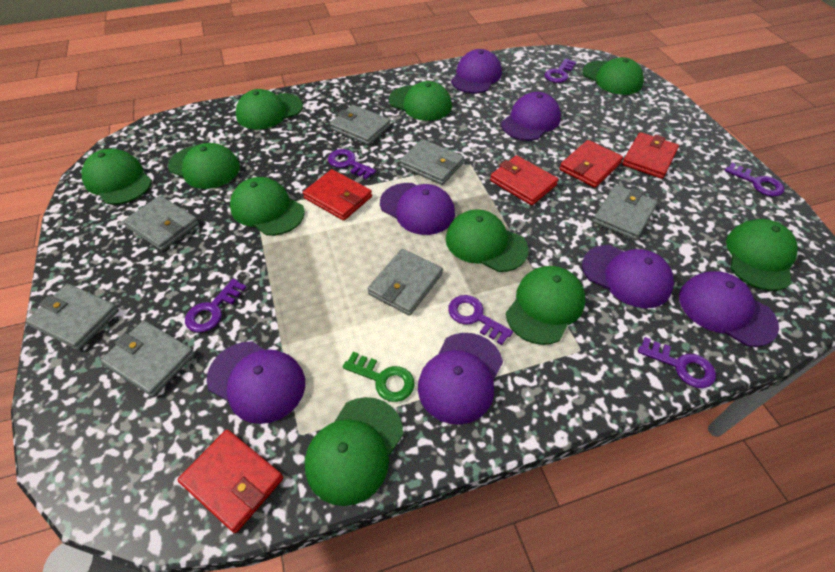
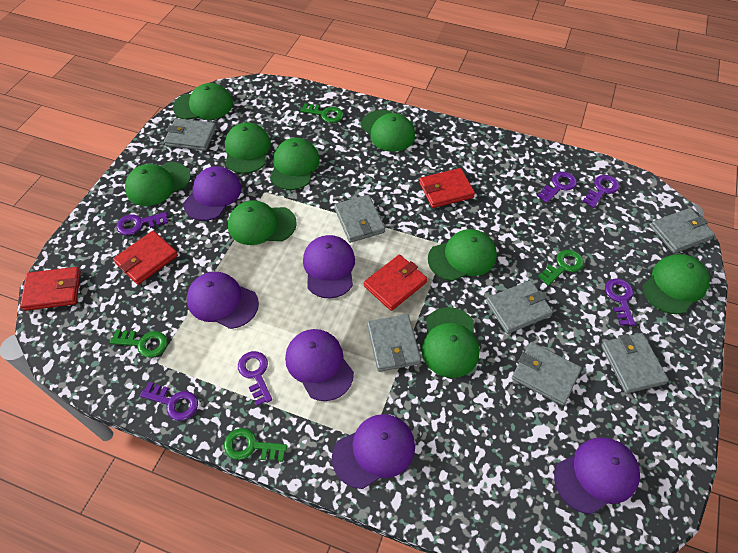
green cap: [81,149,152,205] [168,143,240,189] [230,177,305,236] [236,89,303,129] [305,397,403,506] [389,81,452,121] [446,209,529,272] [506,266,585,345] [582,57,644,95] [726,219,798,291] = 10 -> [125,162,191,206] [173,83,233,120] [225,122,271,174] [228,200,297,245] [270,138,320,190] [361,110,415,152] [422,307,479,378] [428,229,497,281] [643,254,710,314] = 9
green key: [343,352,415,402] = 1 -> [110,330,167,358] [224,428,287,462] [300,103,343,123] [538,250,584,285] = 4
purple cap: [207,341,305,424] [380,183,455,235] [418,333,503,425] [451,49,502,93] [501,92,561,141] [582,245,674,308] [679,271,779,347] = 7 -> [183,166,242,221] [187,272,259,329] [285,329,354,401] [303,235,355,298] [332,414,415,489] [554,437,640,514] = 6
red wallet: [177,430,283,533] [303,169,372,221] [490,155,558,205] [559,140,623,188] [622,132,679,179] = 5 -> [20,267,81,311] [113,231,178,285] [364,255,427,311] [419,168,475,208] = 4

